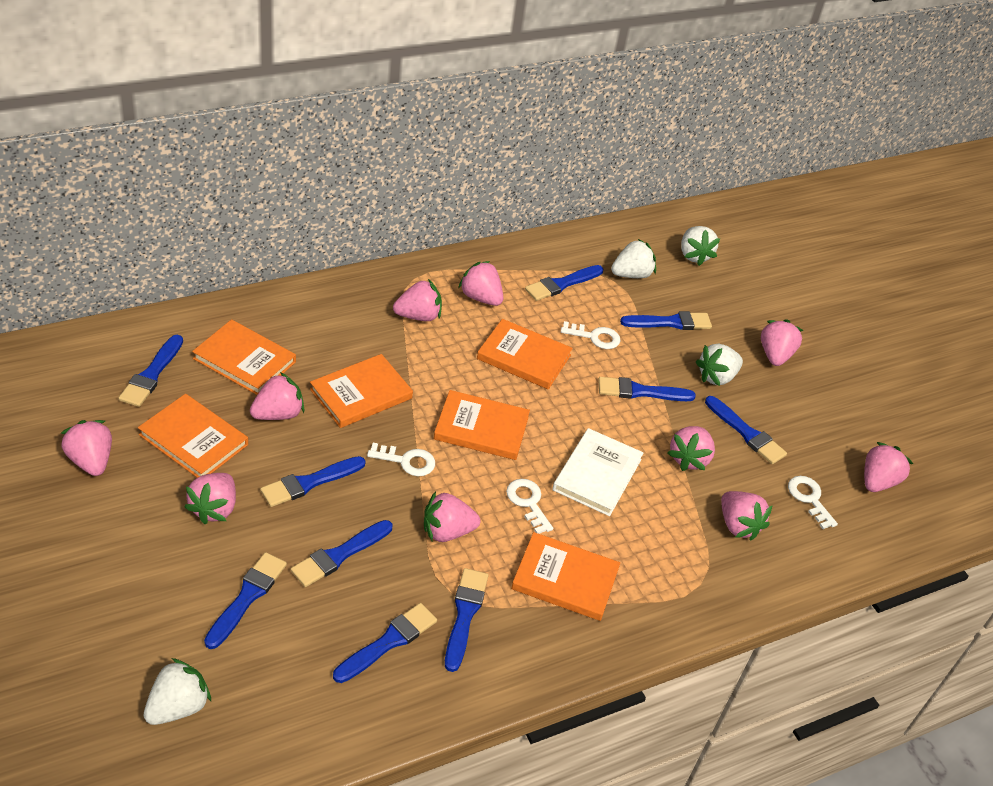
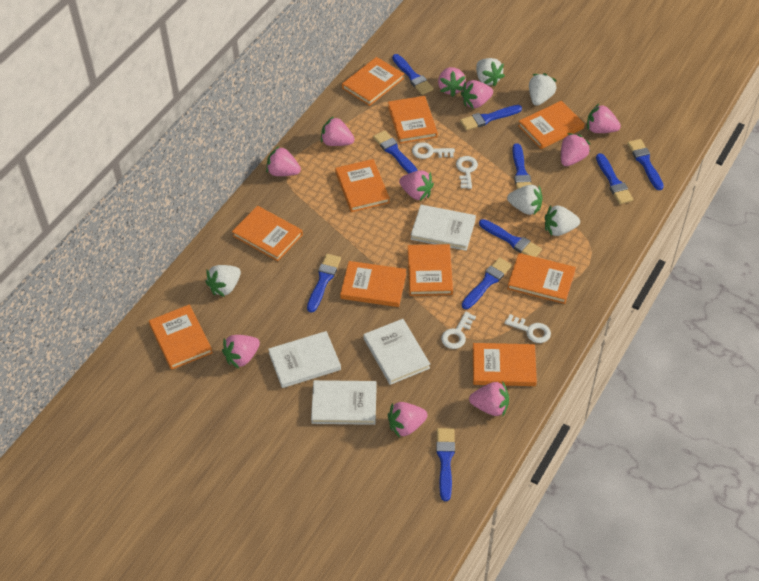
orange book: [138,394,248,478] [192,319,296,395] [310,354,413,428] [434,390,530,460] [477,319,573,389] [511,532,620,621] = 6 -> [149,305,213,370] [232,206,303,261] [335,159,390,212] [340,261,406,307] [342,57,404,106] [388,96,438,144] [408,244,453,296] [473,343,537,386] [507,253,576,304] [518,101,585,149] = 10
white book: [553,428,643,516] = 1 -> [268,331,341,388] [311,380,377,425] [363,319,430,385] [411,205,476,251] = 4
white strawberry: [144,658,211,725] [611,239,656,278] [681,226,720,266] [696,344,743,386] = 4 -> [205,265,241,297] [476,58,505,87] [507,185,543,216] [529,73,557,106] [545,205,580,236] = 5

